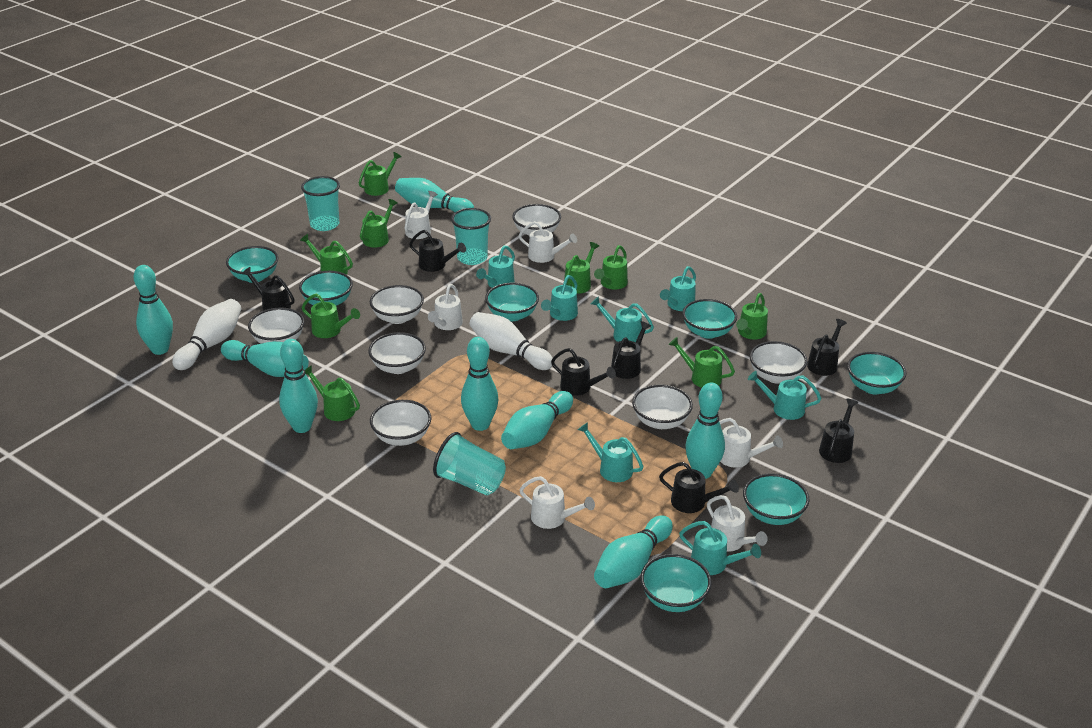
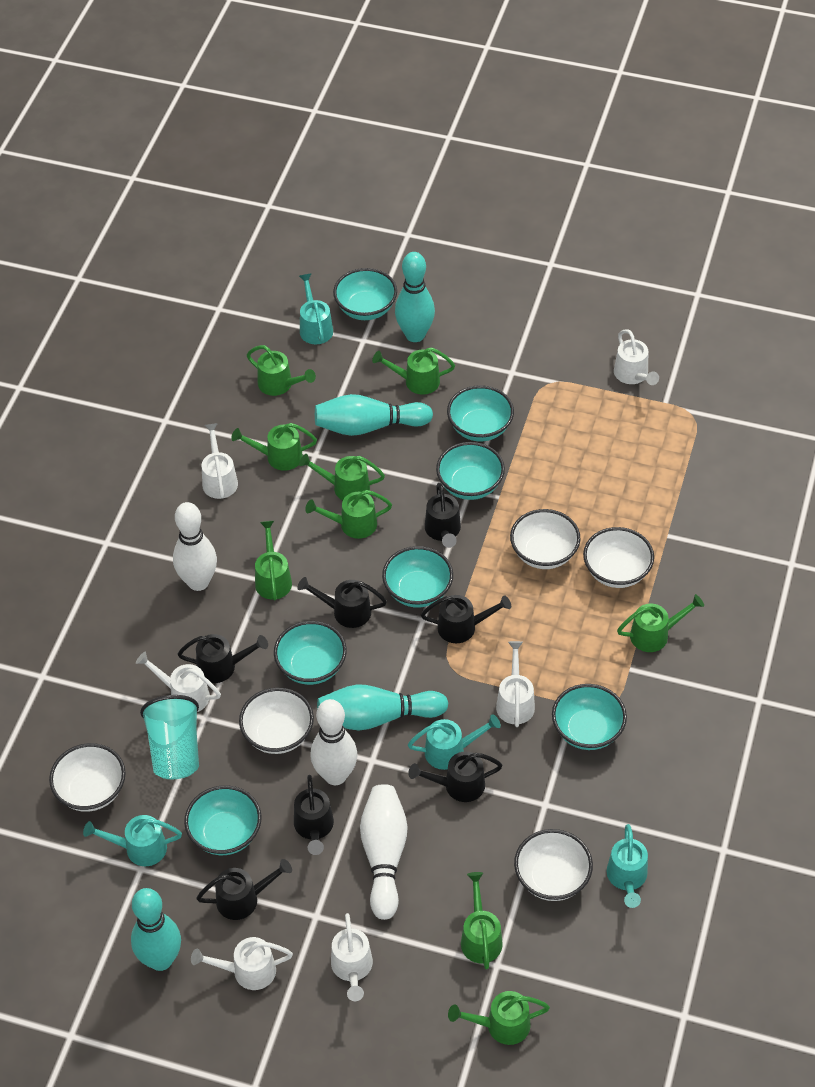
turquoise bowling pin: [134,265,173,355] [221,340,309,377] [279,339,318,433] [395,178,474,212] [461,337,499,431] [501,391,573,449] [594,516,673,588] [685,383,725,479] = 8 -> [131,888,181,971] [315,394,433,436] [317,684,449,730] [395,252,435,342] = 4
turquoise cup: [301,176,340,231] [433,432,506,495] [451,208,491,265] = 3 -> [140,695,199,779] = 1
turquoise watering can: [476,246,515,288] [541,275,578,321] [578,422,643,482] [591,296,654,342] [660,266,696,311] [679,521,761,575] [748,371,821,420] = 7 -> [83,815,182,866] [299,273,333,344] [408,714,501,770] [607,824,648,908] = 4
white bowl: [248,308,304,344] [368,332,426,374] [370,285,424,324] [370,400,431,446] [512,204,561,236] [632,384,693,429] [750,341,808,383] = 7 -> [49,743,126,812] [239,688,314,754] [510,509,580,569] [514,829,593,901] [583,527,654,588] = 5
white bowling pin: [172,299,241,370] [470,312,553,370] = 2 -> [173,502,217,591] [310,699,357,785] [360,784,408,920] = 3

